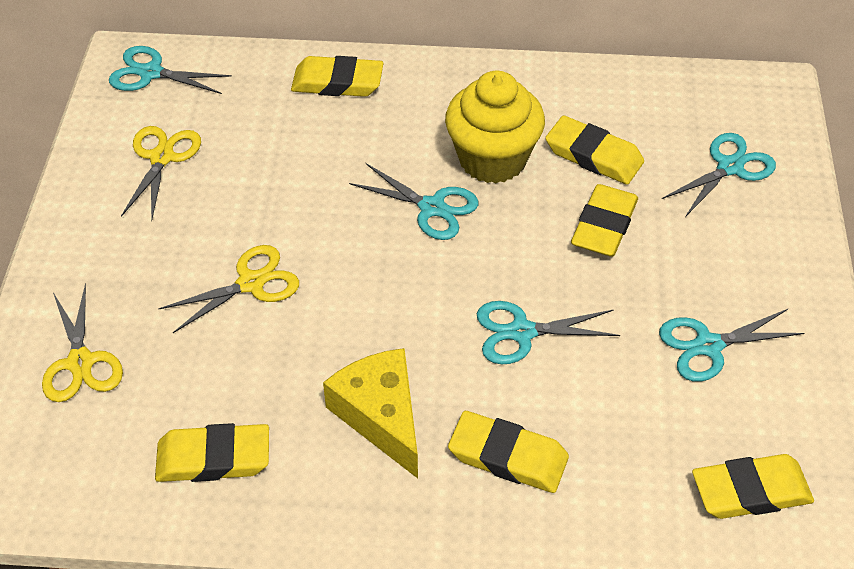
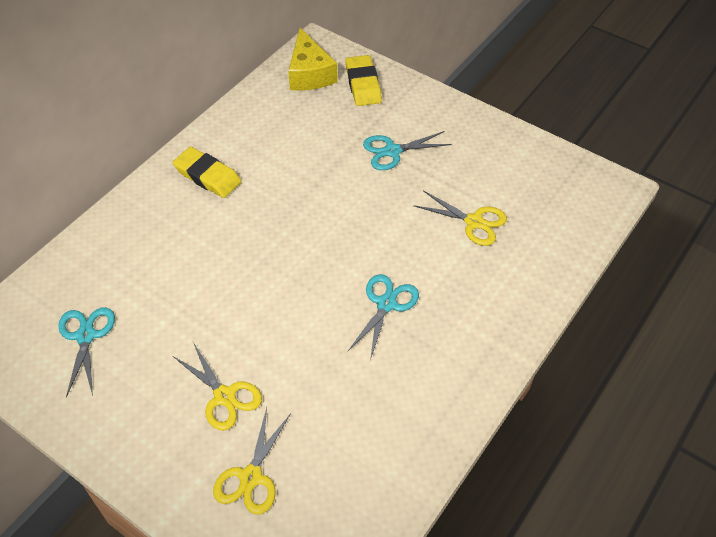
turquoise scissors: [109,46,232,94] [349,163,478,240] [477,301,620,364] [659,309,805,382] [662,133,776,217] = 5 -> [58,307,115,397] [348,274,419,360] [363,131,452,170] = 3
yellow cupcake: [445,71,545,183] = 1 -> none = 0
yellow eraser: [155,423,269,482] [291,56,383,97] [448,411,569,493] [545,116,644,185] [571,184,638,257] [692,454,814,519] = 6 -> [173,147,241,198] [345,55,382,106] = 2

